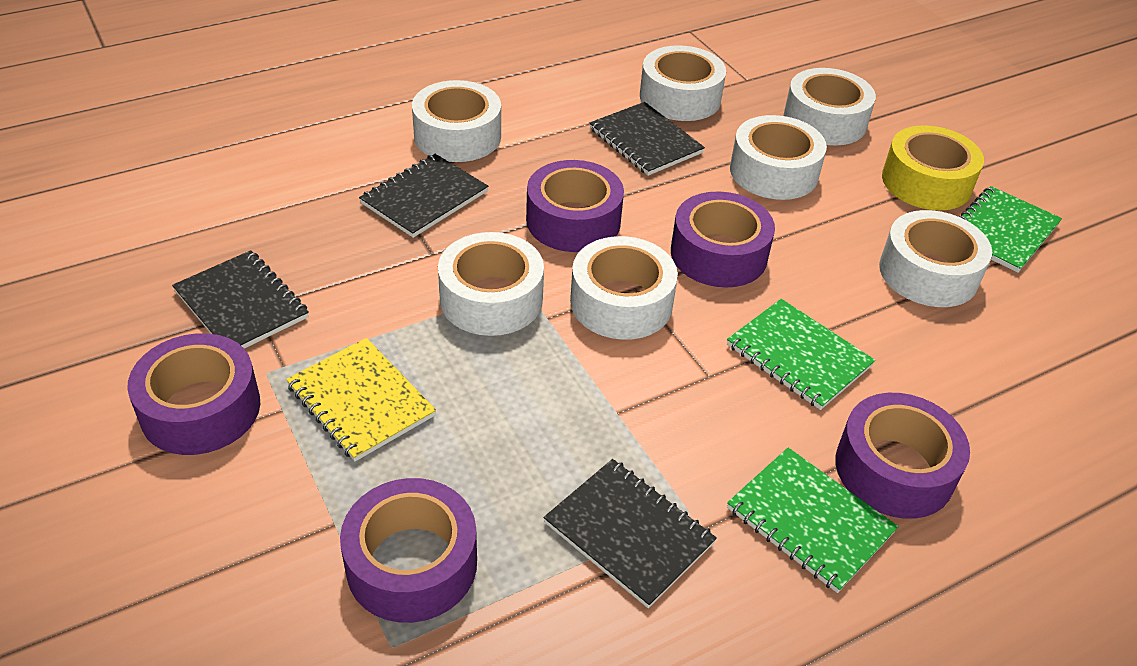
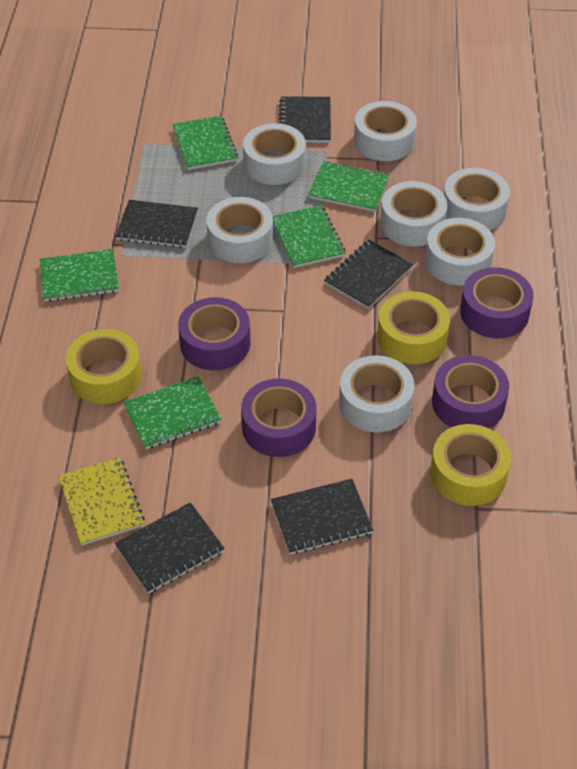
black notebook: [172,250,309,349] [359,154,488,238] [544,459,717,608] [590,102,705,176] = 4 -> [115,502,225,594] [116,200,198,248] [271,479,373,555] [279,96,331,143] [324,240,413,309] = 5
green notebook: [727,299,875,410] [727,448,899,593] [959,186,1062,273] = 3 -> [40,249,119,302] [123,376,221,449] [172,116,238,170] [273,205,345,268] [308,161,389,212] = 5
purple tape: [127,333,260,455] [340,478,477,623] [526,160,624,252] [671,191,775,288] [835,393,970,519] = 5 -> [178,297,250,371] [241,379,316,457] [432,355,509,428] [460,267,534,339] = 4
yellow tape: [882,125,984,210] = 1 -> [66,329,142,404] [377,292,450,364] [430,424,511,506] = 3

